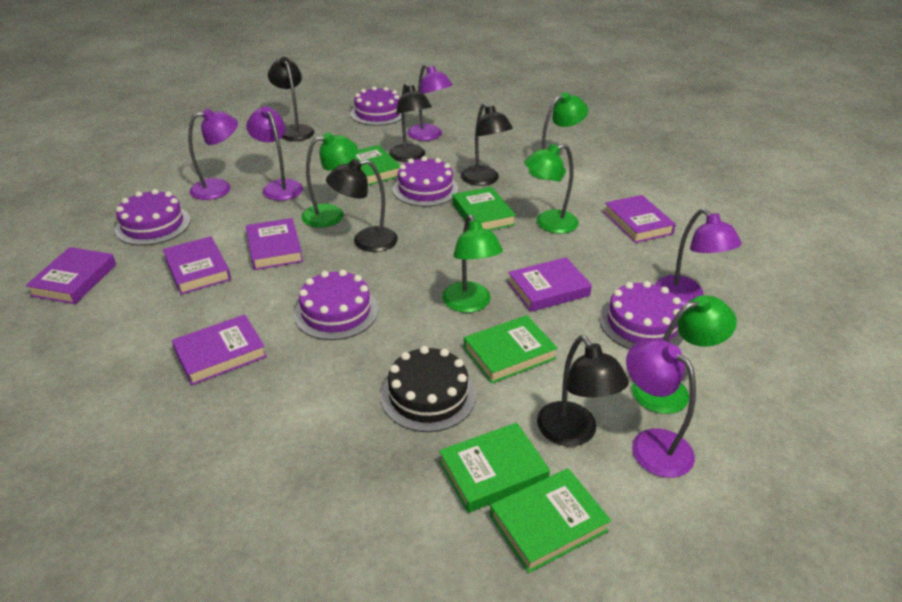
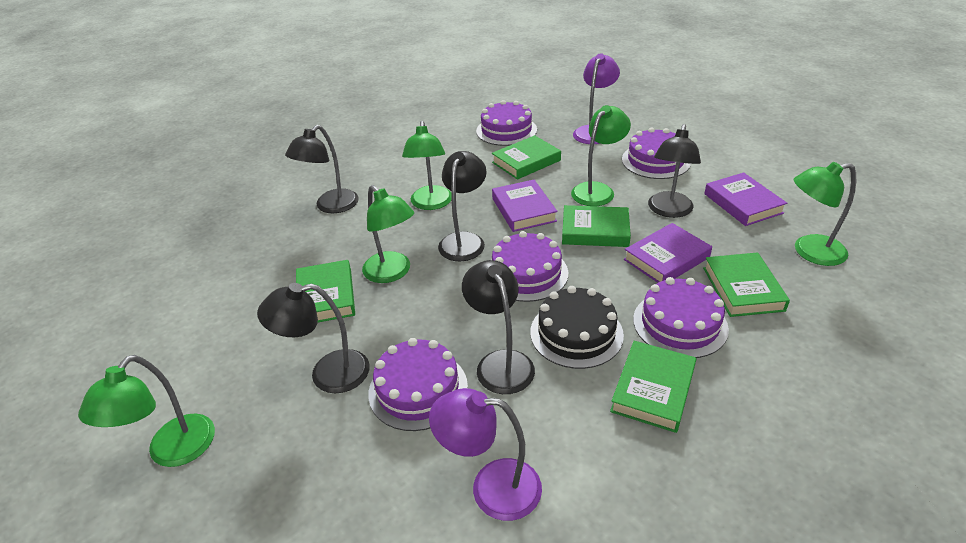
purple book: [25,247,116,304] [163,236,231,294] [172,314,267,385] [246,218,303,270] [507,258,592,312] [603,195,676,243] = 6 -> [492,180,558,232] [624,223,712,283] [704,173,787,226] = 3
purple lamp: [188,109,238,200] [246,106,303,201] [407,64,453,141] [626,339,696,478] [655,209,742,306] = 5 -> [429,388,542,521] [573,53,620,144] = 2

